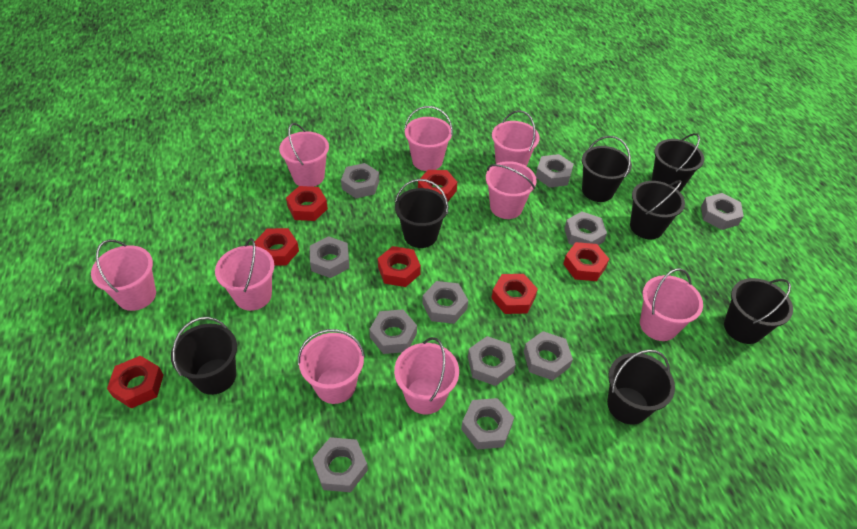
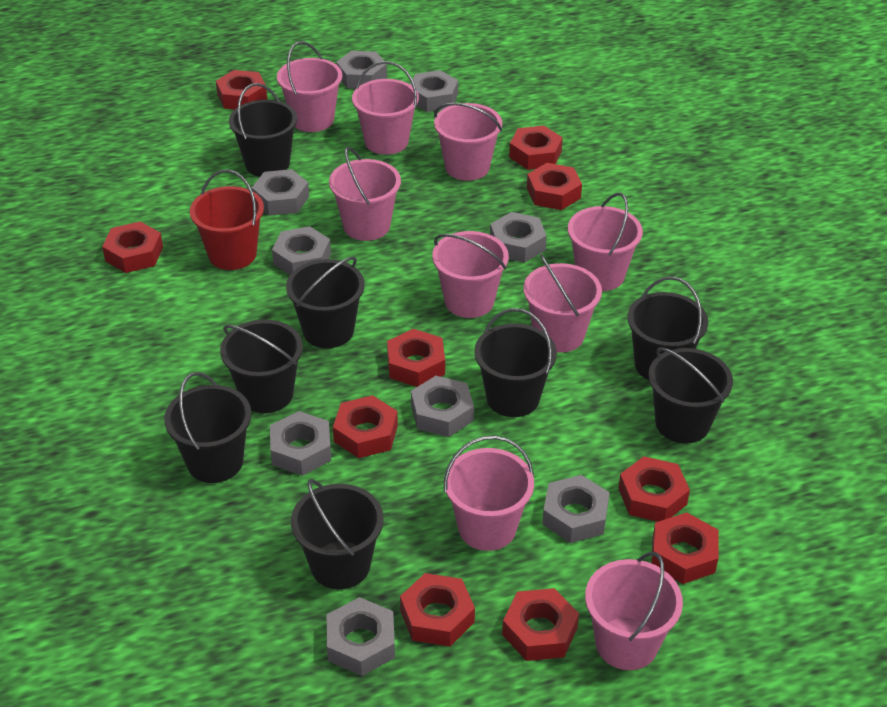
black bucket: [171,317,237,395] [395,179,448,248] [582,136,632,202] [607,349,675,425] [630,180,685,239] [652,133,704,192] [724,278,793,344] = 7 -> [164,372,251,483] [220,320,303,413] [229,83,297,177] [286,256,365,348] [291,479,384,589] [474,308,557,417] [627,276,708,380] [648,347,733,443] = 8
grey nut: [310,236,349,278] [312,437,368,492] [341,163,379,198] [369,309,417,354] [422,281,468,324] [461,398,514,449] [468,336,516,386] [524,331,573,380] [536,154,574,188] [564,212,607,245] [701,193,744,230] = 11 -> [252,169,309,216] [270,411,331,476] [272,226,331,275] [327,597,395,676] [336,51,387,89] [410,70,458,112] [411,376,474,437] [490,212,547,263] [542,475,610,543] = 9
red bucket: none = 0 -> [190,170,264,270] = 1
red nut: [107,356,163,409] [255,228,299,266] [286,186,328,221] [378,246,421,287] [418,170,457,201] [491,274,538,314] [563,242,609,281] = 7 -> [102,221,163,273] [216,70,267,109] [333,395,398,458] [387,329,445,387] [400,573,475,647] [502,588,579,661] [509,126,563,170] [527,163,582,210] [618,456,690,522] [651,512,718,584] = 10

